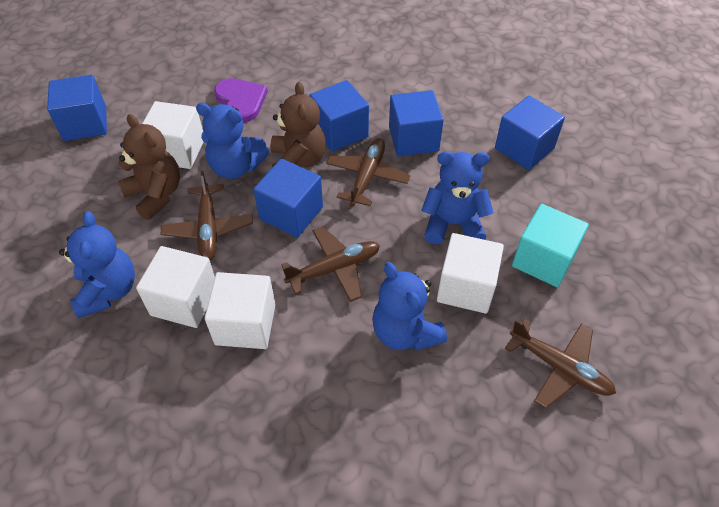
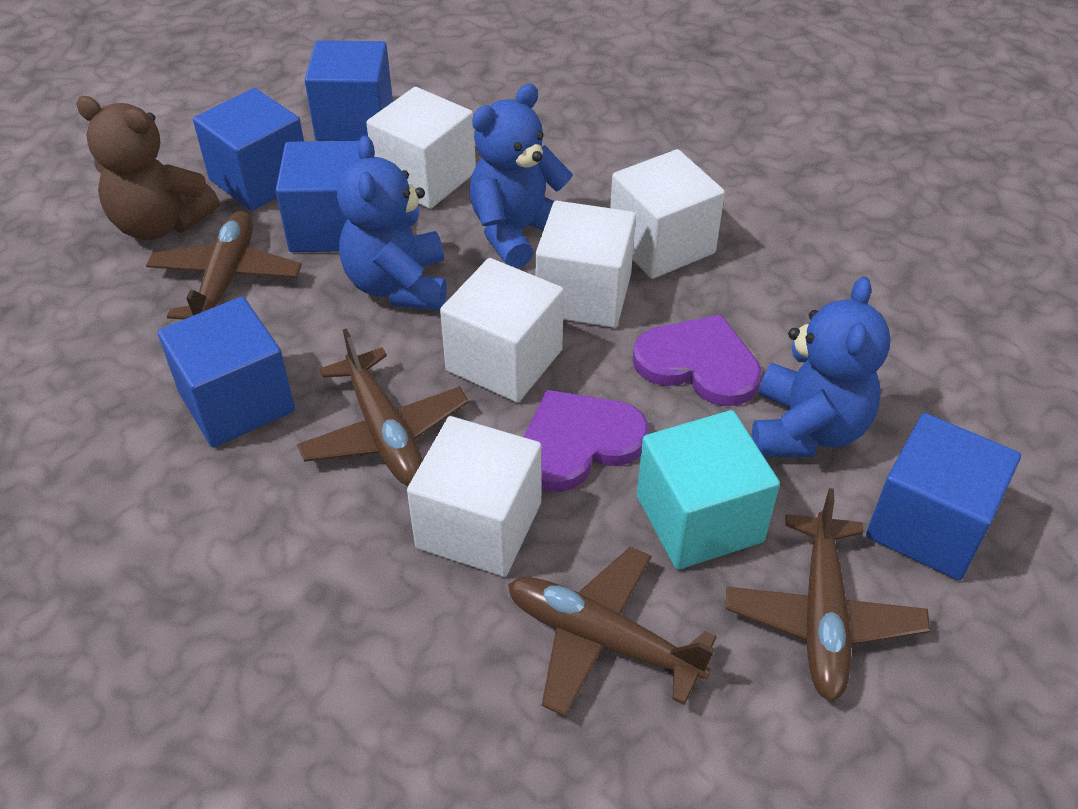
blue teddy bear: [59,211,135,318] [196,103,269,179] [372,262,447,351] [421,151,494,244] = 4 -> [337,136,447,310] [469,84,573,268] [752,276,891,457] = 3
brown teddy bear: [118,114,180,220] [271,82,326,168] = 2 -> [76,96,219,240] = 1
purple heart: [214,78,268,123] = 1 -> [524,390,649,492] [633,315,762,406] = 2
white cube: [136,246,215,328] [142,101,204,169] [205,272,276,349] [437,233,504,314] = 4 -> [366,87,476,209] [407,416,542,577] [440,258,564,403] [535,201,636,328] [610,149,725,279] = 5

